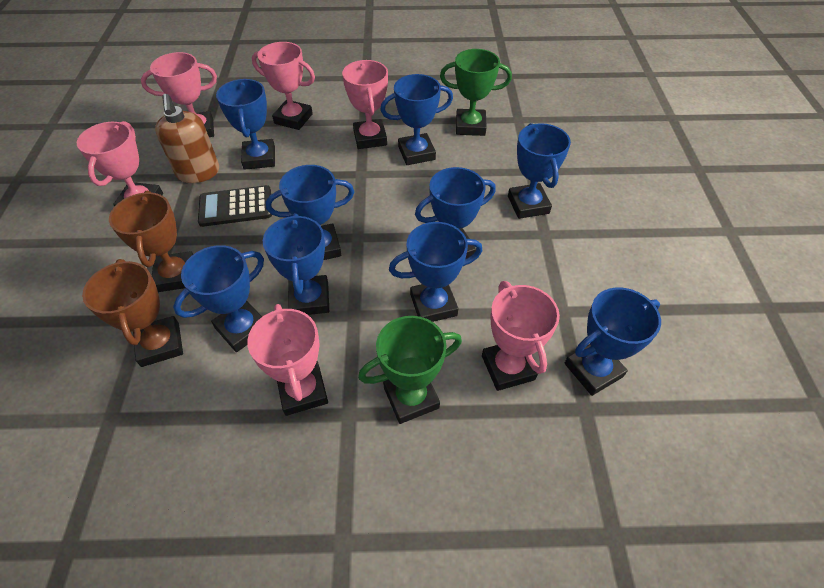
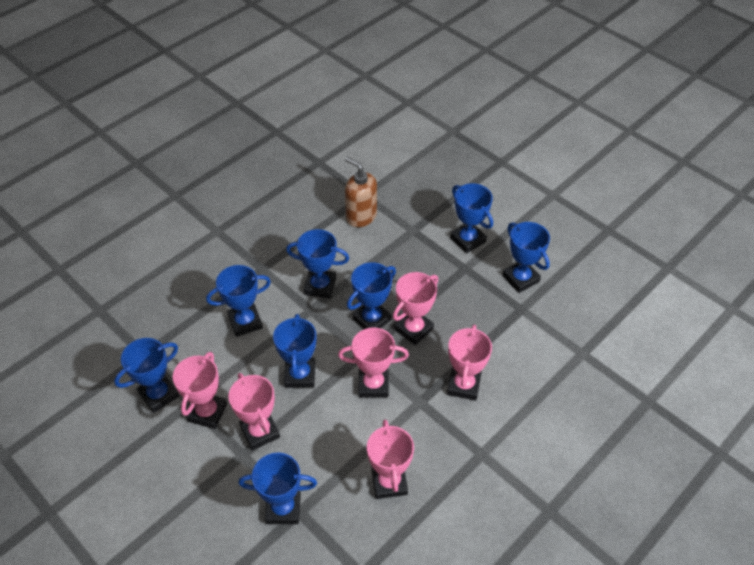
black calculator: [198,185,272,227] = 1 -> none = 0
blue trophy: [173,245,264,352] [216,79,275,170] [263,213,329,315] [266,165,354,260] [380,74,453,165] [389,222,482,322] [415,167,496,259] [508,123,571,219] [565,287,661,396] = 9 -> [114,338,179,413] [206,265,271,337] [238,453,317,524] [273,314,317,388] [286,229,349,298] [347,262,396,329] [450,183,493,253] [503,222,550,293] = 8
brown trophy: [82,259,183,367] [109,191,193,292] = 2 -> none = 0
green trophy: [358,316,462,424] [440,49,512,136] = 2 -> none = 0

